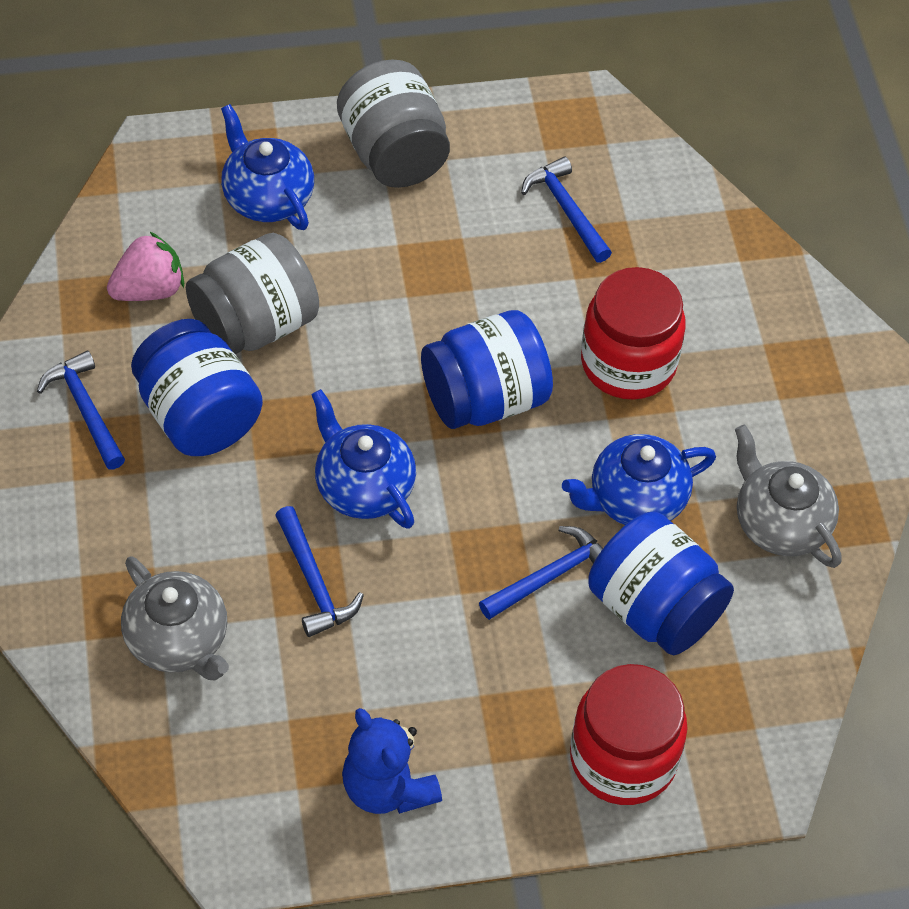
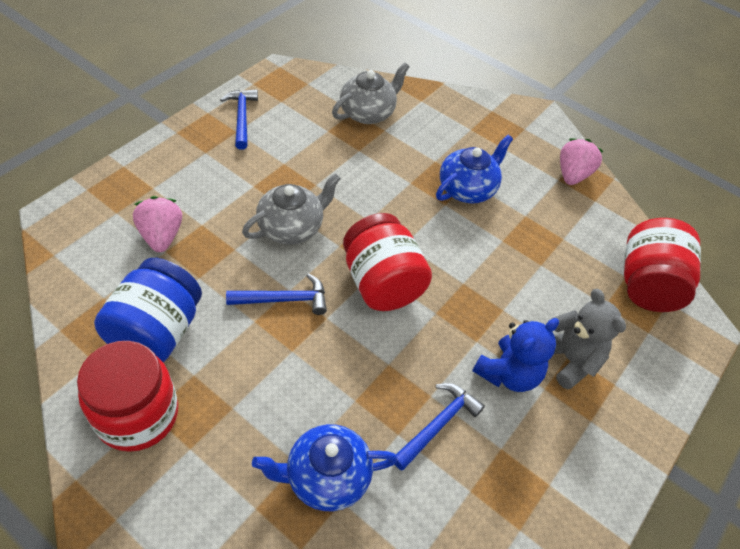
blue hammer: [37,351,125,469] [275,506,364,637] [479,526,603,620] [521,157,612,263] = 4 -> [220,89,258,150] [226,273,327,315] [394,383,485,470] = 3
blue jar: [131,319,263,456] [421,310,553,429] [588,512,734,655] = 3 -> [94,258,202,362] = 1
blue teapot: [221,104,314,230] [311,389,416,529] [562,434,716,525] = 3 -> [252,424,398,511] [436,135,513,203] = 2
grey jar: [186,233,319,354] [337,60,450,188] = 2 -> none = 0
grey teddy bear: none = 0 -> [552,289,626,389] = 1
pink strawberry: [107,231,184,301] = 1 -> [133,196,182,252] [560,138,604,185] = 2
red jar: [570,664,688,805] [581,267,685,400] = 2 -> [77,341,178,452] [343,213,432,311] [624,218,701,312] = 3

